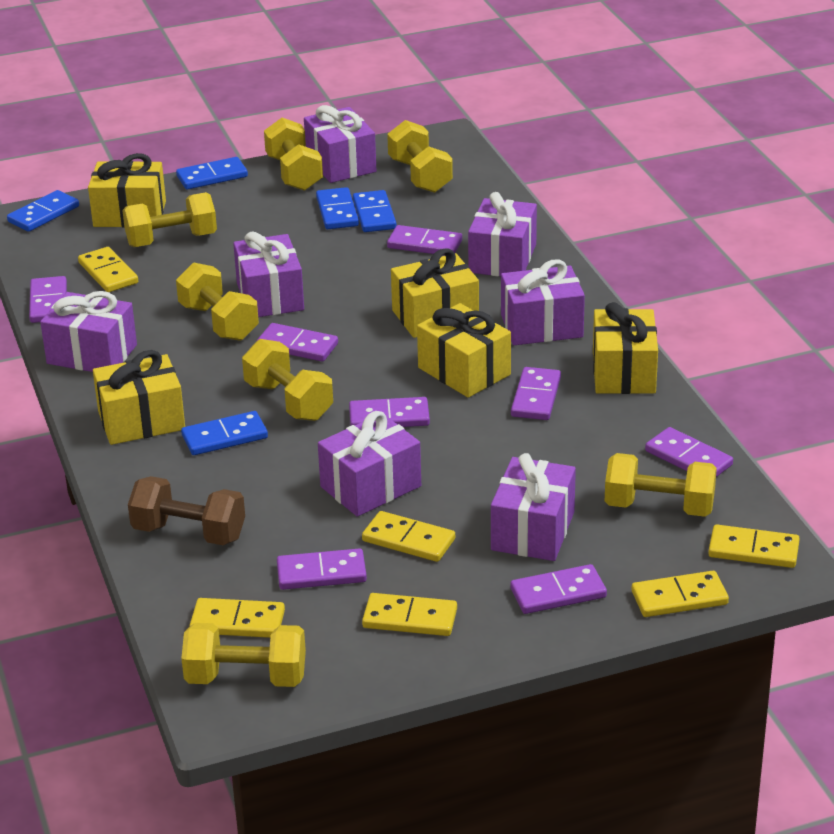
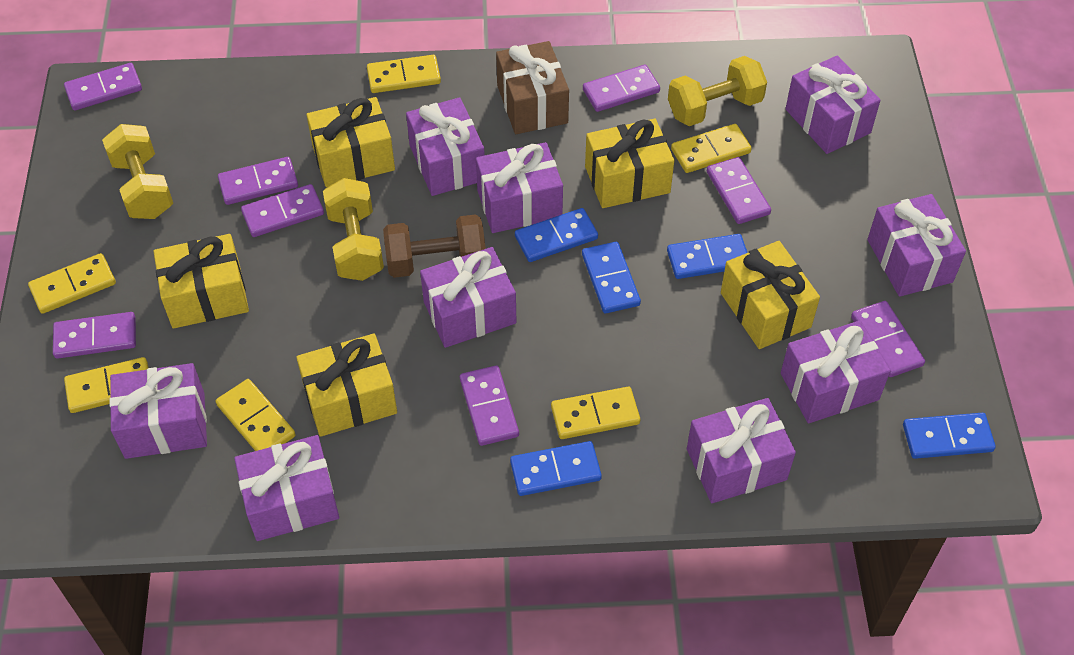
brown gift: none = 0 -> [496,41,569,134] = 1
purple gift: [40,291,137,372] [233,231,304,317] [304,105,377,183] [318,411,421,517] [468,192,537,276] [491,453,576,561] [501,259,585,345] = 7 -> [109,363,207,459] [234,435,339,541] [406,97,485,196] [420,247,517,348] [476,142,563,233] [687,398,796,503] [781,321,891,423] [785,55,881,154] [867,194,966,297] = 9
yellow dumbbell: [122,192,217,247] [176,263,259,341] [181,623,306,687] [242,339,333,421] [264,118,323,191] [387,120,453,193] [605,453,717,517] = 7 -> [102,124,173,219] [323,178,384,281] [668,56,767,126] = 3

